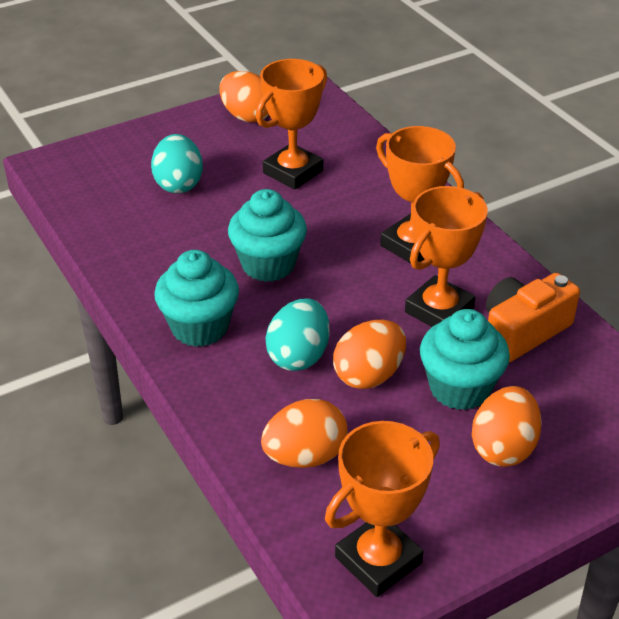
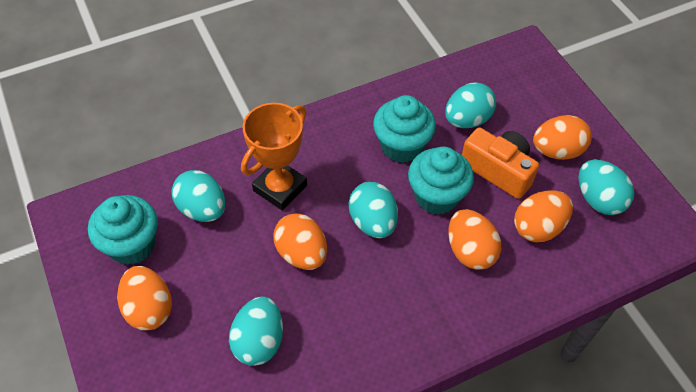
orange egg: [219,71,269,122] [261,399,348,468] [333,320,406,389] [472,386,542,467] = 4 -> [117,266,172,331] [273,213,327,270] [448,209,501,270] [514,190,573,242] [533,115,592,160] = 5
orange trophy: [256,59,327,189] [325,421,440,597] [376,126,464,263] [405,186,488,327] = 4 -> [241,103,307,211] = 1
turquoise egg: [151,134,203,193] [265,298,330,371] = 2 -> [172,170,225,222] [229,296,283,366] [349,182,398,238] [445,82,496,128] [578,160,634,215] = 5

